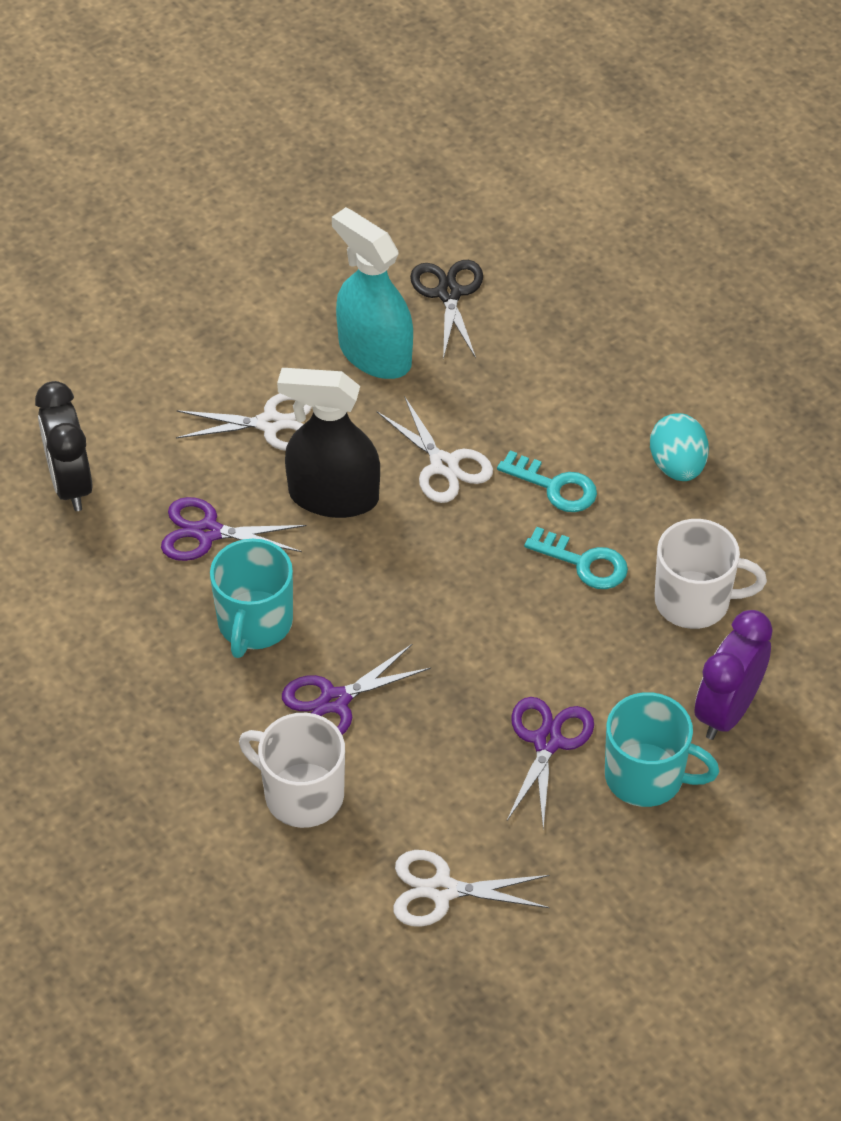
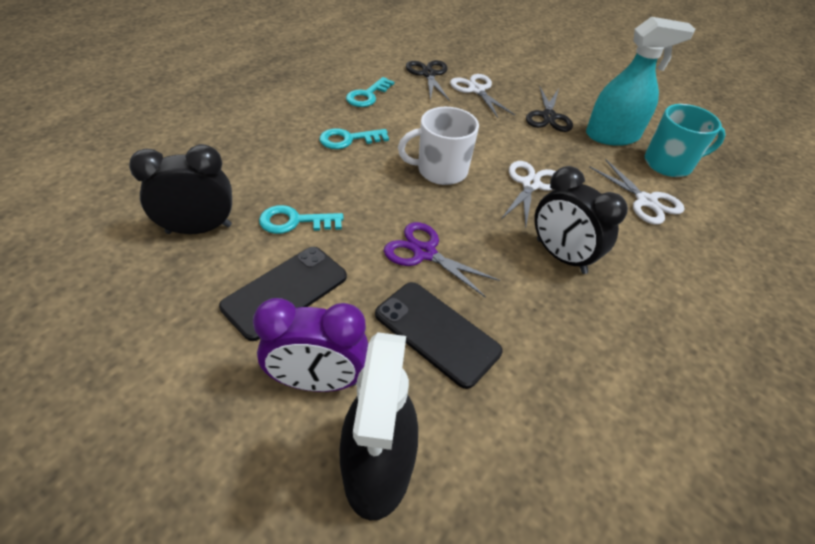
black clock: [35,381,93,511] = 1 -> [129,144,232,234] [534,166,628,274] = 2
black phone: none = 0 -> [219,247,347,341] [375,282,503,389] = 2
black scissors: [410,260,483,359] = 1 -> [406,60,450,101] [526,87,573,132] = 2
purple scissors: [161,497,306,561] [282,644,431,735] [507,697,594,829] = 3 -> [384,222,500,298] = 1
turquoise egg: [650,413,709,481] = 1 -> none = 0
turquoise key: [497,450,597,512] [524,527,628,589] = 2 -> [259,205,344,234] [319,128,389,149] [346,77,395,107] = 3
turquoise mug: [210,539,293,658] [605,692,719,807] = 2 -> [645,104,725,177] = 1
white mug: [239,713,345,828] [654,519,767,629] = 2 -> [398,107,479,185] = 1

